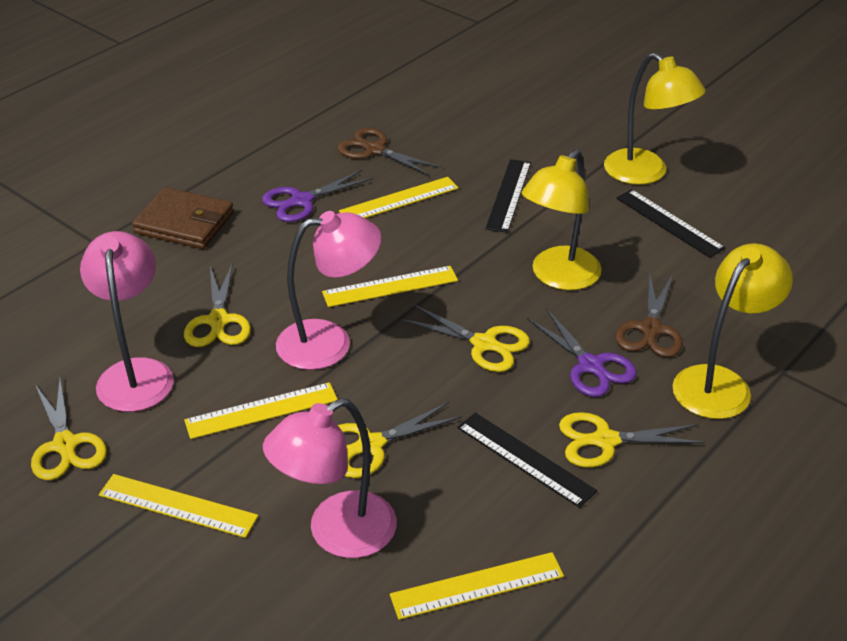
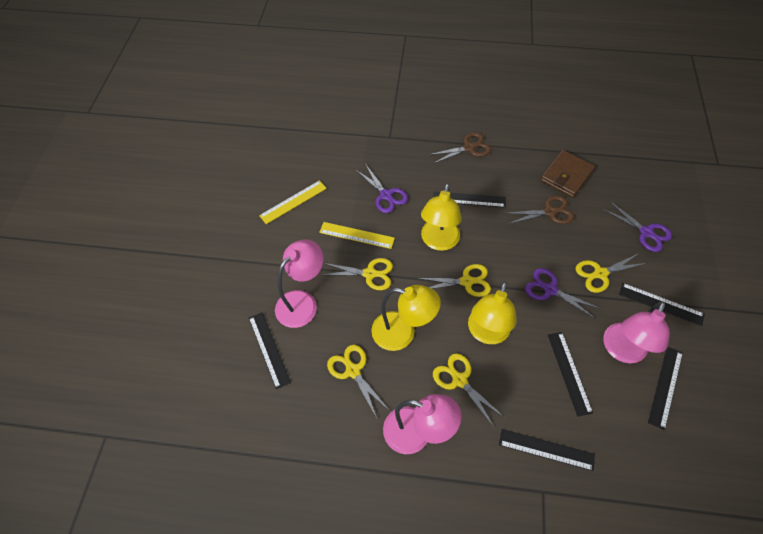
black ruler: [457,413,597,508] [485,159,531,233] [616,189,726,258] = 3 -> [249,312,291,389] [433,191,506,208] [499,429,595,471] [548,332,593,417] [619,283,705,326] [648,347,683,430] = 6
purple scissors: [262,170,373,222] [527,308,637,397] = 2 -> [356,165,408,213] [525,268,601,319] [603,201,672,252] = 3
yellow ruler: [99,474,258,538] [184,382,337,439] [322,266,458,307] [339,177,459,218] [390,552,564,620] = 5 -> [259,180,327,224] [319,222,395,249] = 2

